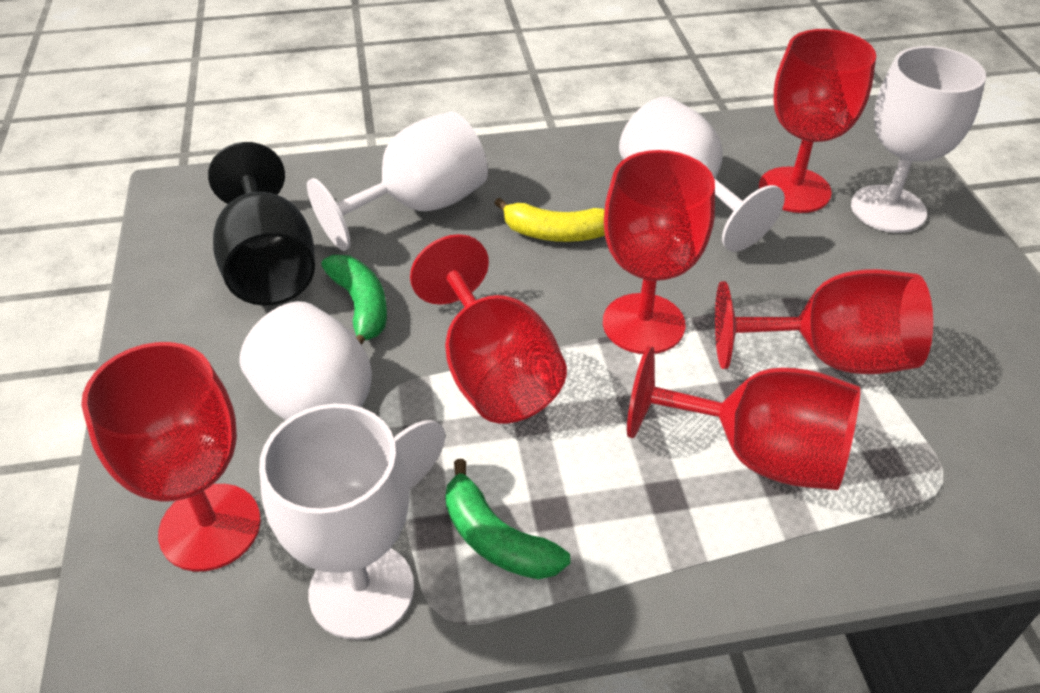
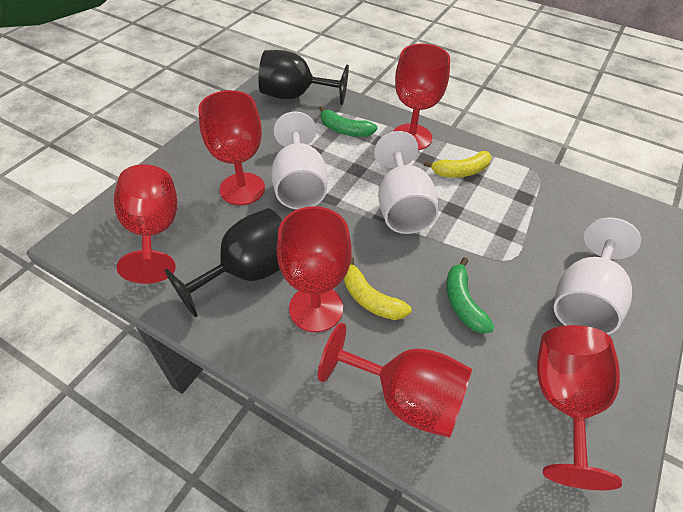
black goblet: [208,142,315,306] = 1 -> [164,208,283,318] [258,50,349,105] = 2
white goblet: [240,301,445,490] [259,404,414,640] [307,111,488,251] [619,97,785,252] [851,46,986,233] = 5 -> [271,112,328,209] [374,131,438,234] [554,217,641,335] = 3
yellow banana: [494,198,605,242] = 1 -> [344,257,412,320] [424,151,492,178] = 2

